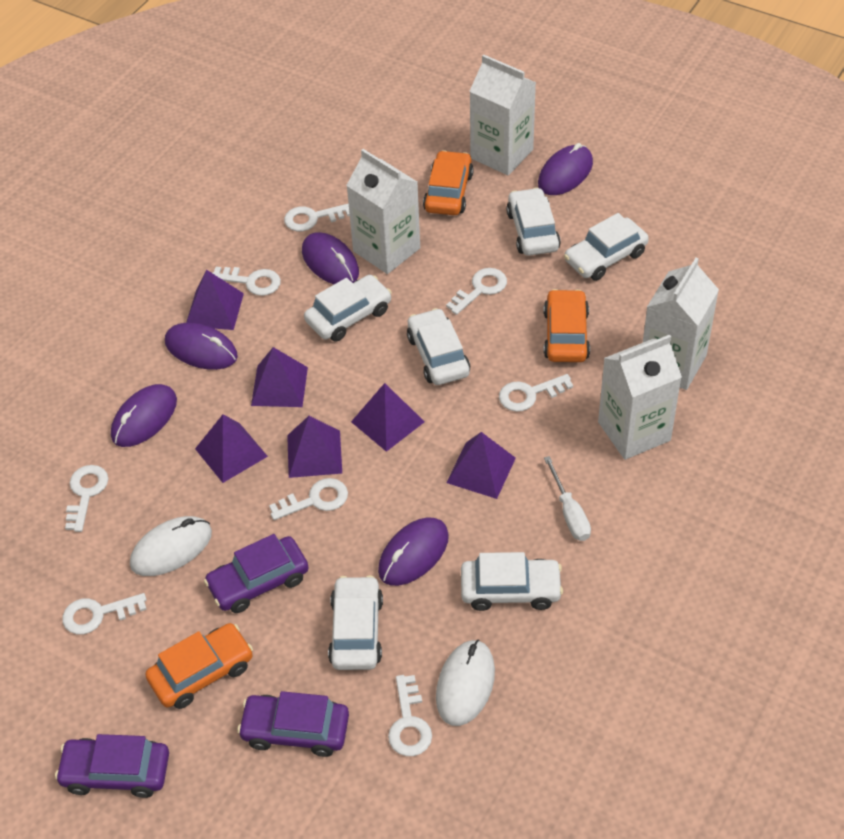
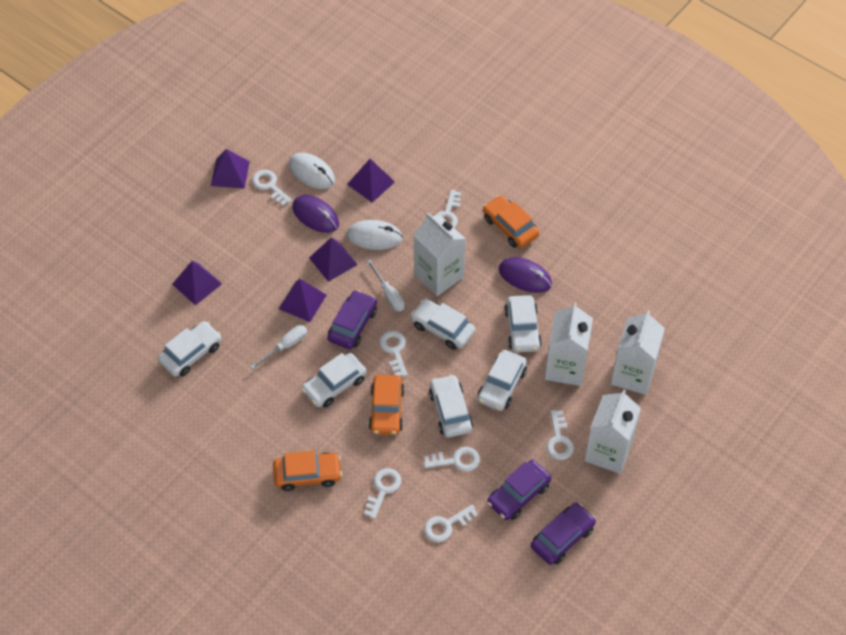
purple mouse: [111,384,177,447] [165,323,238,370] [302,232,359,284] [378,517,449,586] [538,143,593,195] = 5 -> [292,195,339,233] [499,257,552,293] = 2
purple pyramid: [186,270,244,330] [195,414,268,483] [251,347,308,407] [287,416,342,478] [351,383,424,452] [446,432,516,499] = 6 -> [172,261,222,305] [211,149,250,189] [279,279,327,322] [309,237,358,282] [347,159,395,203] = 5
white key: [62,593,147,634] [65,465,109,532] [212,267,281,296] [269,478,348,520] [284,203,350,231] [388,675,432,756] [446,268,507,315] [499,374,573,412] = 8 -> [252,170,292,206] [364,468,401,519] [379,331,407,377] [424,447,480,472] [424,505,478,542] [435,190,461,228] [546,410,574,460] = 7
white screwdriver: [544,456,591,541] = 1 -> [250,325,307,369] [367,260,405,312] = 2

